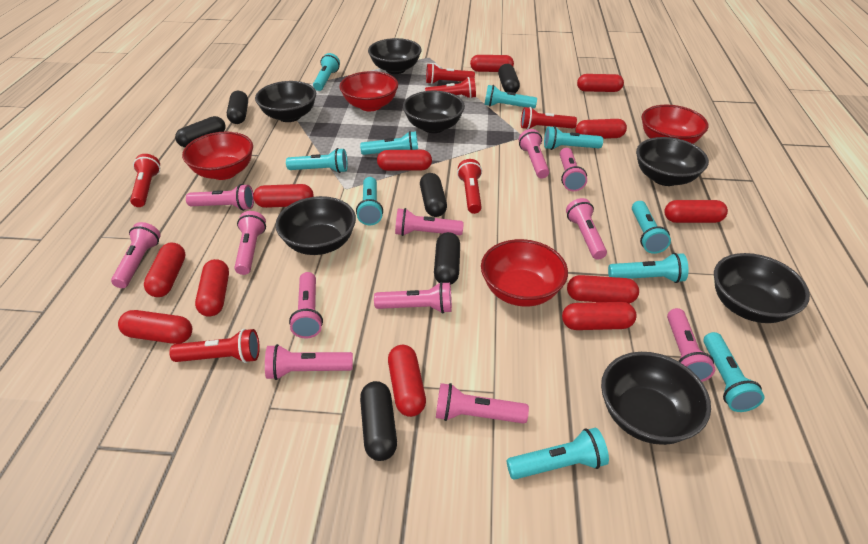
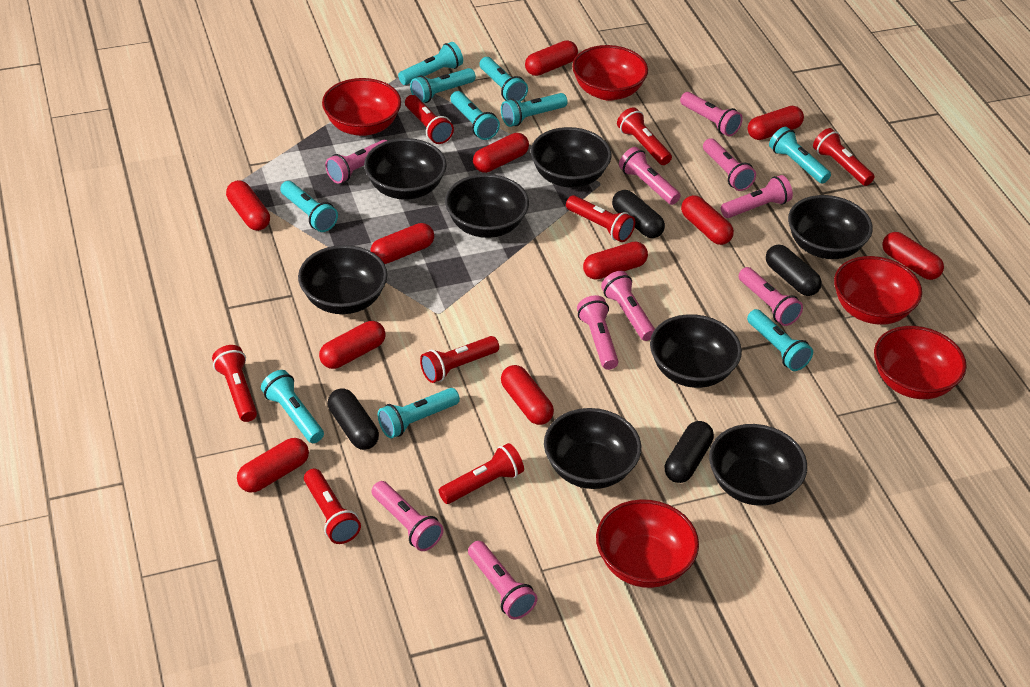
black bowl: [255,81,316,122] [275,196,356,255] [368,38,421,74] [403,91,465,133] [601,352,711,445] [636,137,709,186] [714,253,810,323] = 7 -> [298,245,387,314] [364,138,447,200] [445,174,529,238] [531,127,611,188] [544,408,641,489] [650,314,742,388] [709,424,807,506] [788,195,873,259] = 8
black capsule: [175,116,226,147] [227,91,248,124] [360,381,397,461] [420,173,447,217] [434,232,460,285] [498,64,520,93] = 6 -> [328,388,379,450] [612,190,665,238] [665,421,714,483] [766,245,822,296] = 4
pink flashlight: [111,222,161,288] [186,184,254,211] [235,211,266,275] [265,344,353,380] [289,272,323,338] [374,282,452,313] [395,208,464,236] [436,383,529,424] [519,129,549,178] [560,148,587,191] [566,198,607,260] [667,308,715,382] = 12 -> [325,140,387,184] [372,481,444,551] [468,541,537,619] [577,295,619,370] [601,271,655,341] [619,147,681,205] [680,92,743,136] [703,138,756,191] [721,175,793,218] [739,267,803,326] = 10
red bowl: [182,132,253,180] [339,71,398,111] [481,239,568,307] [641,105,708,144] = 4 -> [322,78,401,136] [572,45,648,101] [596,499,699,588] [834,256,922,325] [874,326,967,399] = 5
red capsule: [118,310,192,344] [144,242,185,297] [195,259,229,317] [253,184,314,208] [377,150,432,171] [388,345,426,417] [470,55,514,72] [562,302,637,330] [567,275,639,304] [575,119,627,139] [577,74,624,92] [664,200,728,223] = 12 -> [226,180,270,231] [237,438,309,492] [319,321,386,369] [370,223,434,264] [473,133,529,173] [501,365,554,425] [525,40,578,76] [583,241,648,280] [681,195,734,245] [748,106,804,140] [882,232,944,280] = 11
red flashlight: [130,154,160,207] [169,329,260,363] [425,77,476,99] [426,63,475,84] [457,159,482,214] [521,107,577,130] = 6 -> [212,345,257,422] [304,468,361,544] [405,95,454,144] [420,336,499,383] [438,443,524,504] [566,195,635,242] [617,107,672,165] [813,128,875,186] = 8

